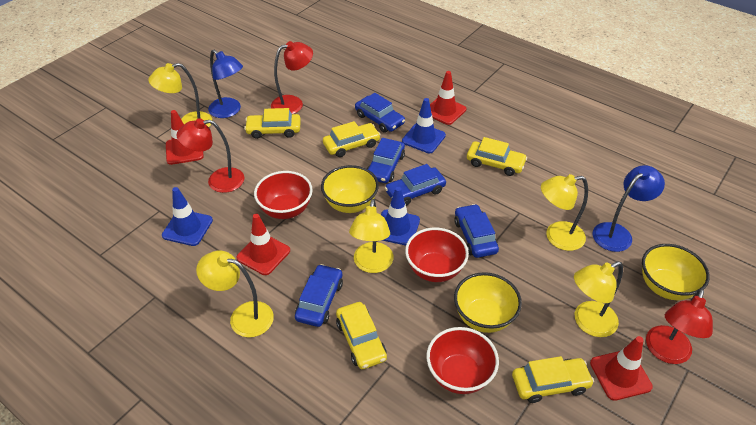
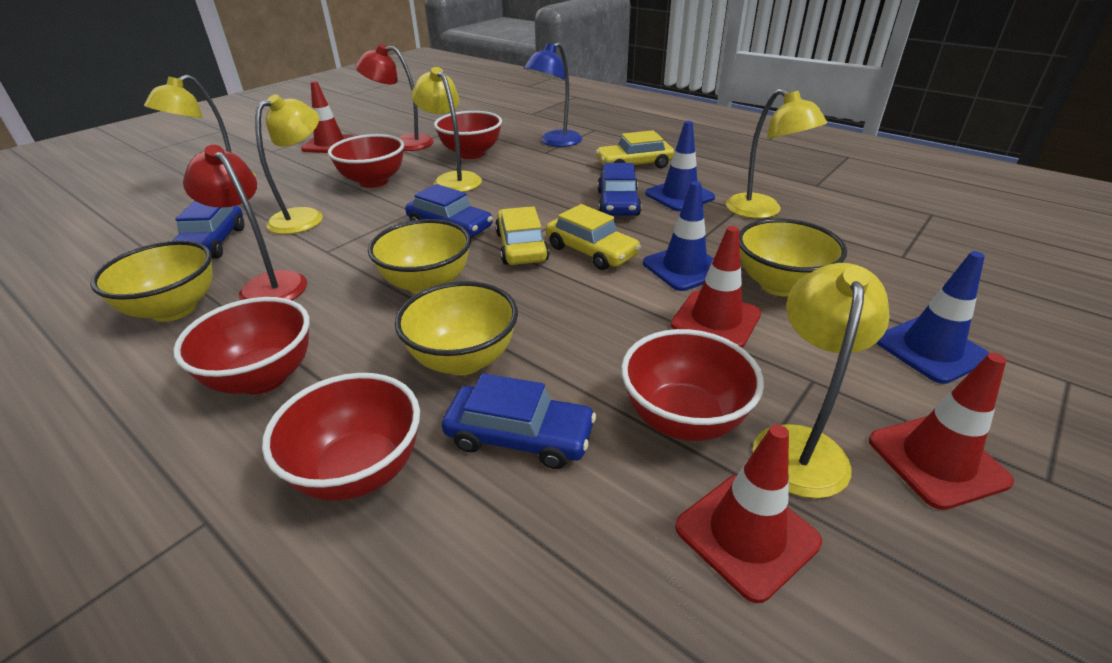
blue car: [295,264,343,327] [355,93,405,133] [367,138,405,183] [385,164,446,206] [454,204,499,258] = 5 -> [173,200,244,259] [405,184,493,237] [442,373,596,469] [598,163,642,216] = 4
blue lamp: [208,49,243,118] [592,165,665,252] = 2 -> [524,42,582,147] = 1
red bowl: [254,171,313,219] [405,228,469,282] [426,327,499,394] = 3 -> [173,297,310,394] [262,373,420,501] [328,134,404,188] [434,111,502,159] [621,329,764,441] = 5
red lamp: [177,118,245,193] [271,41,313,114] [646,289,713,364] = 3 -> [183,145,307,300] [355,44,434,151] = 2
yellow bowl: [321,165,379,213] [454,272,522,333] [642,244,710,300] = 3 -> [90,241,212,322] [368,219,471,294] [395,281,518,375] [739,218,847,296] = 4
yellow car: [244,108,301,139] [323,121,381,157] [336,302,387,369] [467,137,527,176] [512,356,594,403] = 5 -> [495,207,549,265] [546,204,641,270] [596,130,675,168] = 3

